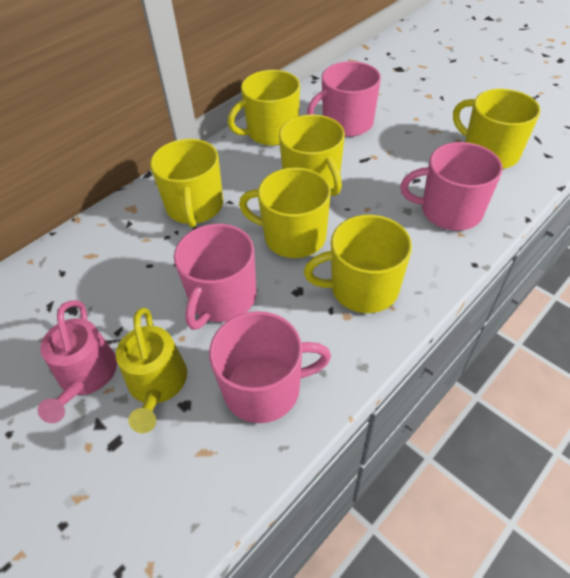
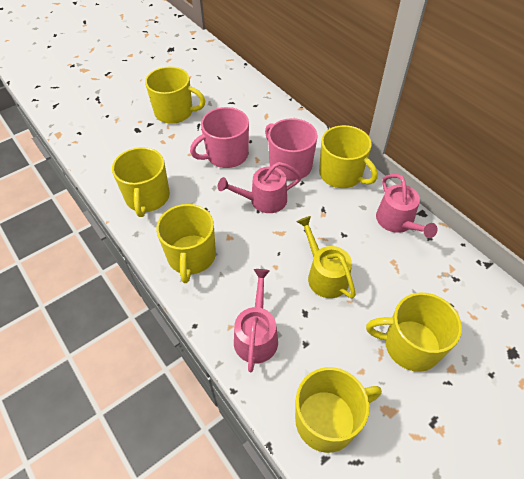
pink mug: [174,224,257,330] [209,311,331,423] [307,61,381,137] [400,142,503,231] = 4 -> [190,107,249,168] [265,118,317,181] = 2
pink watering can: [38,300,117,423] = 1 -> [218,162,302,213] [234,269,278,372] [376,174,437,238] = 3

